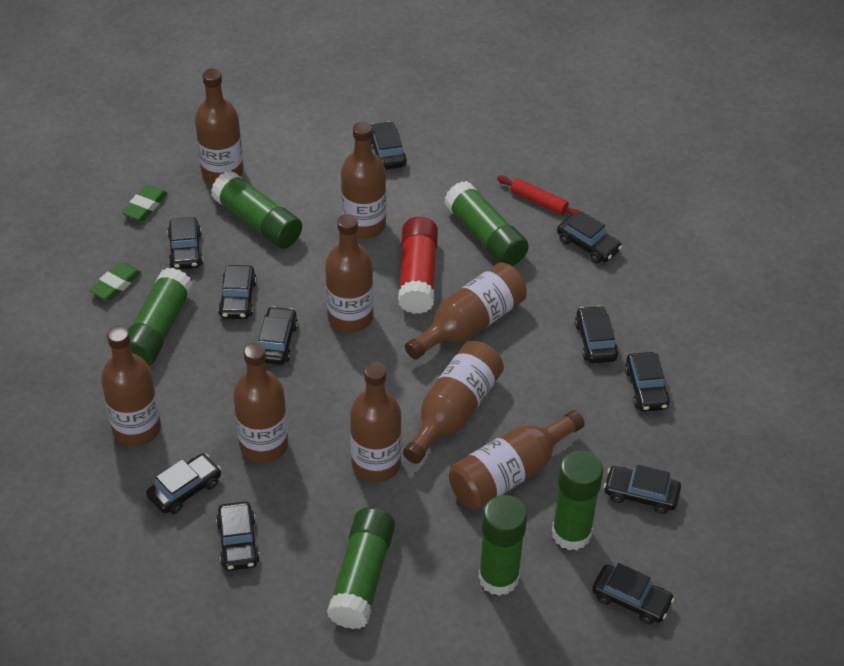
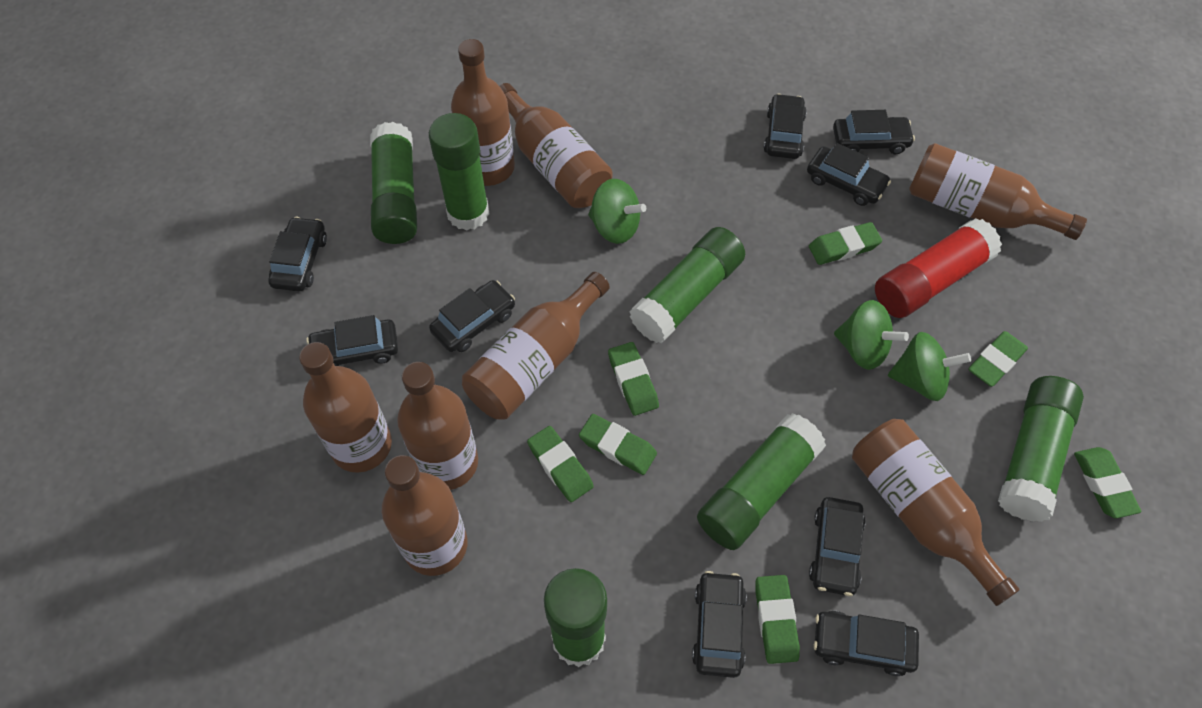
black car: [146,453,221,514] [167,217,203,270] [216,502,260,571] [218,265,257,319] [259,306,298,365] [371,121,407,170] [557,212,622,263] [575,305,618,363] [592,563,675,624] [604,465,681,514] [625,352,670,412] = 11 -> [268,217,327,291] [306,315,398,366] [429,280,515,352] [692,571,747,678] [764,94,807,159] [807,143,891,206] [809,497,866,596] [814,611,919,676] [833,110,915,154] = 9
brown bottle: [101,326,161,446] [195,69,244,184] [233,343,288,463] [325,214,373,333] [341,122,386,239] [350,362,402,482] [403,341,504,464] [405,262,527,360] [449,410,584,510] = 9 -> [299,342,392,473] [382,455,467,576] [397,362,478,490] [451,39,515,186] [462,272,610,420] [500,83,612,208] [852,419,1020,606] [909,143,1087,240] = 8
green eraser: [89,262,141,301] [122,185,167,221] = 2 -> [527,426,594,502] [579,414,657,475] [608,342,659,416] [755,575,800,664] [809,222,882,265] [969,331,1028,387] [1074,447,1142,518] = 7
green spinning top: none = 0 -> [588,179,646,244] [834,300,909,370] [888,332,971,401] = 3
red rolling pin: [497,176,581,215] = 1 -> none = 0

